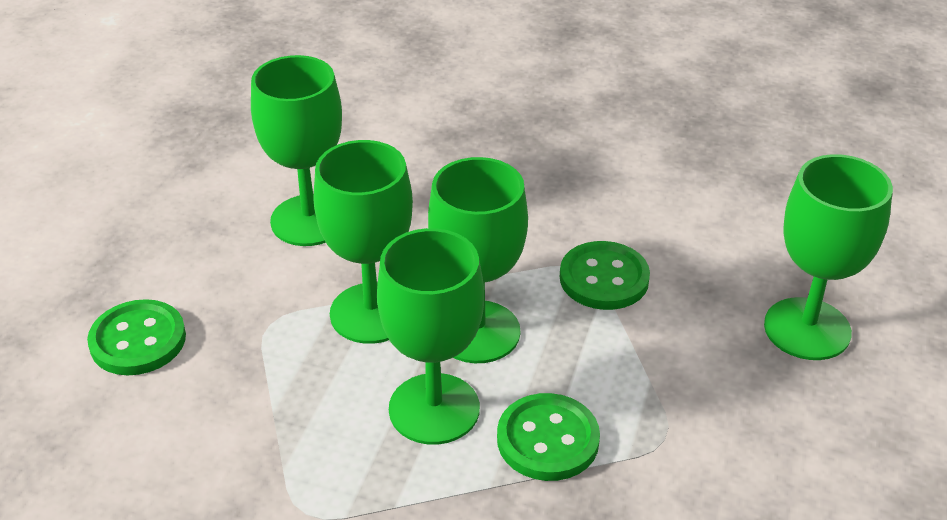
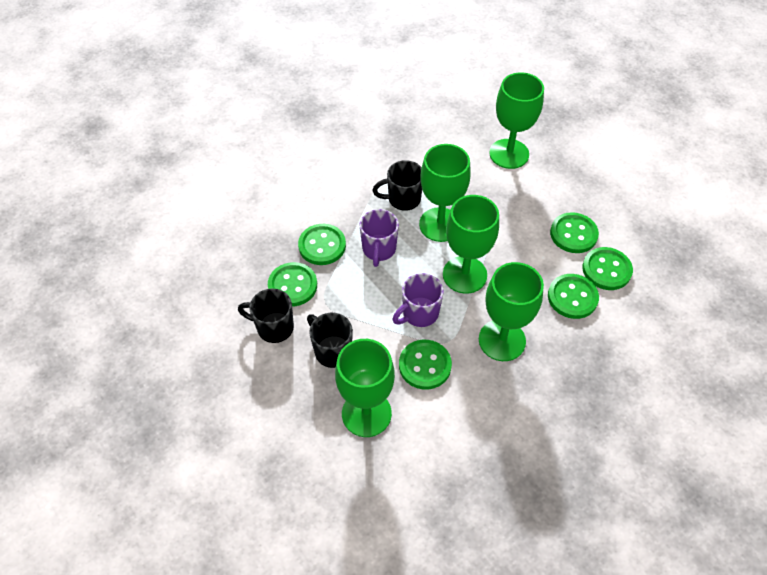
black mug: none = 0 -> [238,289,294,343] [307,313,353,368] [373,160,422,211] = 3
green button: [87,299,186,375] [497,393,600,481] [560,241,650,310] = 3 -> [268,262,317,307] [298,224,346,265] [399,340,452,390] [548,274,599,319] [550,212,599,253] [582,247,633,290] = 6
purple mug: none = 0 -> [360,209,399,267] [392,273,444,327] = 2

